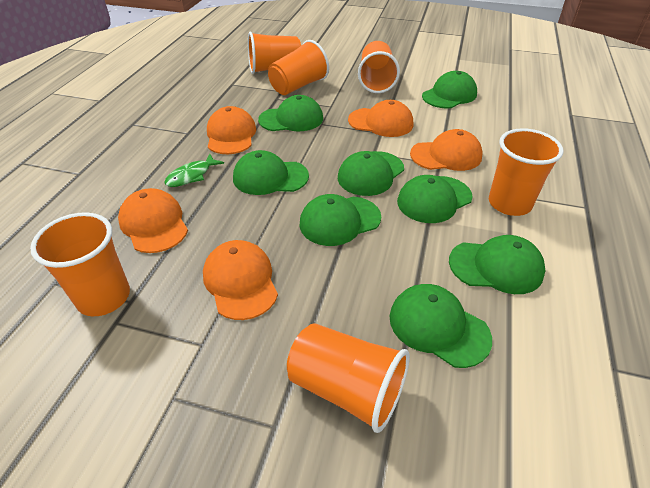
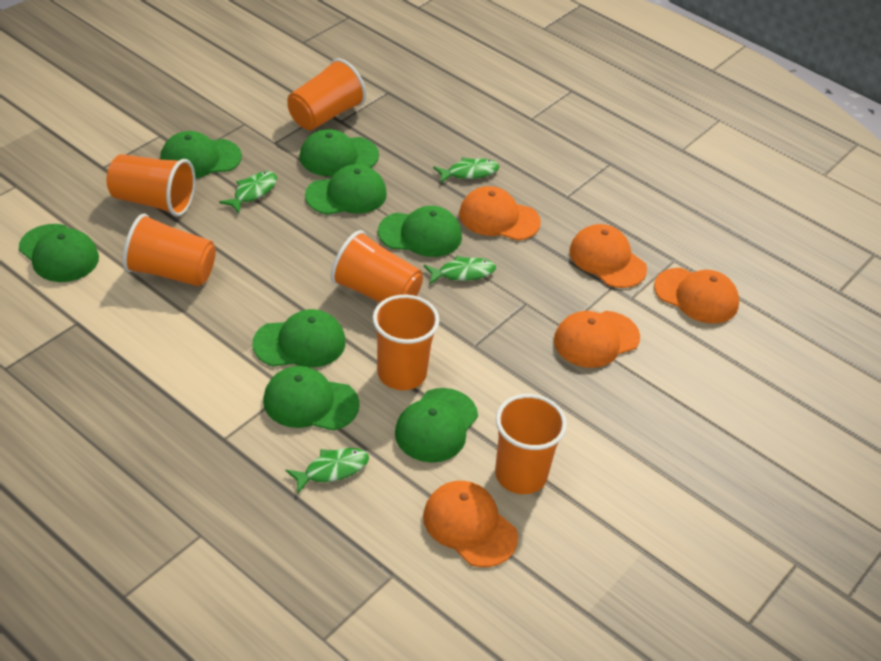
green fish: [164,154,224,187] = 1 -> [219,171,277,213] [286,448,369,493] [424,255,496,284] [433,157,499,183] = 4

